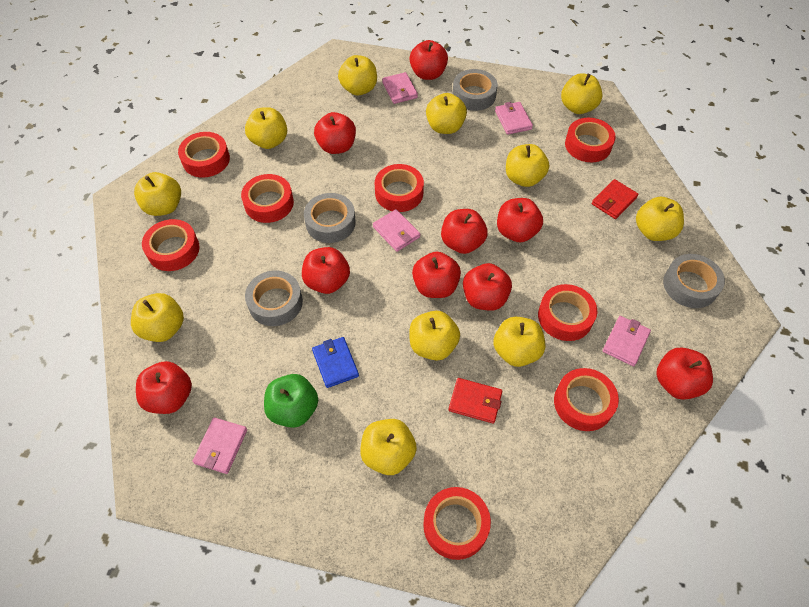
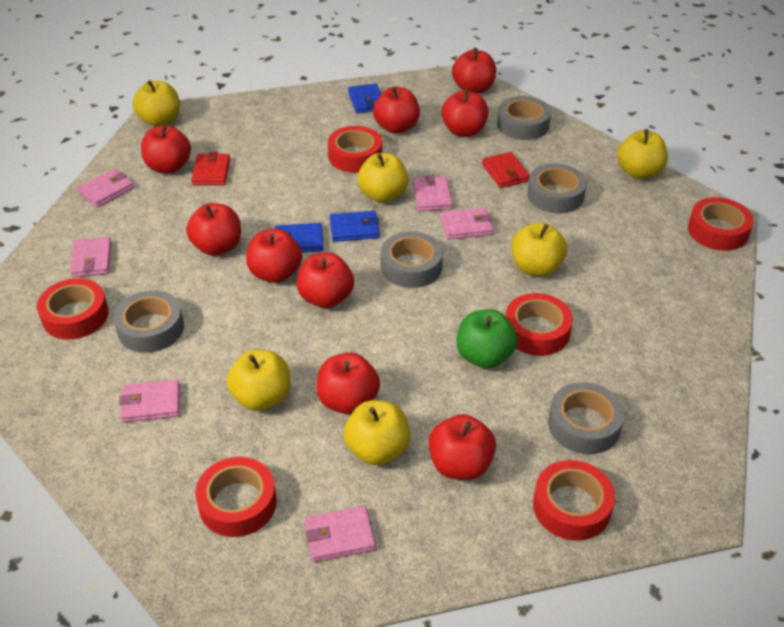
blue wallet: [312,337,359,388] = 1 -> [274,223,323,252] [329,211,380,242] [348,83,381,113] = 3
grey tape: [245,271,303,326] [304,193,356,243] [453,69,498,111] [663,254,725,308] = 4 -> [113,290,184,353] [381,231,443,288] [497,96,551,140] [527,163,587,213] [548,382,625,454] = 5
pink wallet: [192,417,247,474] [373,209,420,252] [382,72,418,104] [495,102,533,135] [603,316,651,366] = 5 -> [70,237,112,277] [77,169,134,207] [119,379,180,423] [305,506,376,562] [413,175,453,211] [440,208,493,240] = 6
red tape: [142,219,200,271] [178,132,230,178] [241,174,294,223] [375,164,424,212] [423,487,491,560] [538,284,597,341] [554,368,619,431] [565,118,616,162] = 8 -> [37,278,109,340] [195,457,276,537] [328,126,382,173] [505,293,573,356] [533,460,615,541] [688,197,754,251] = 6
yellow apple: [131,293,184,342] [134,172,181,216] [245,107,287,149] [338,55,377,95] [360,419,417,475] [409,311,460,361] [426,93,467,134] [493,317,545,367] [506,144,549,187] [561,73,603,114] [636,197,684,241] = 11 -> [133,80,180,127] [227,349,290,411] [344,400,410,465] [357,153,409,203] [511,223,567,276] [617,129,668,179] = 6

